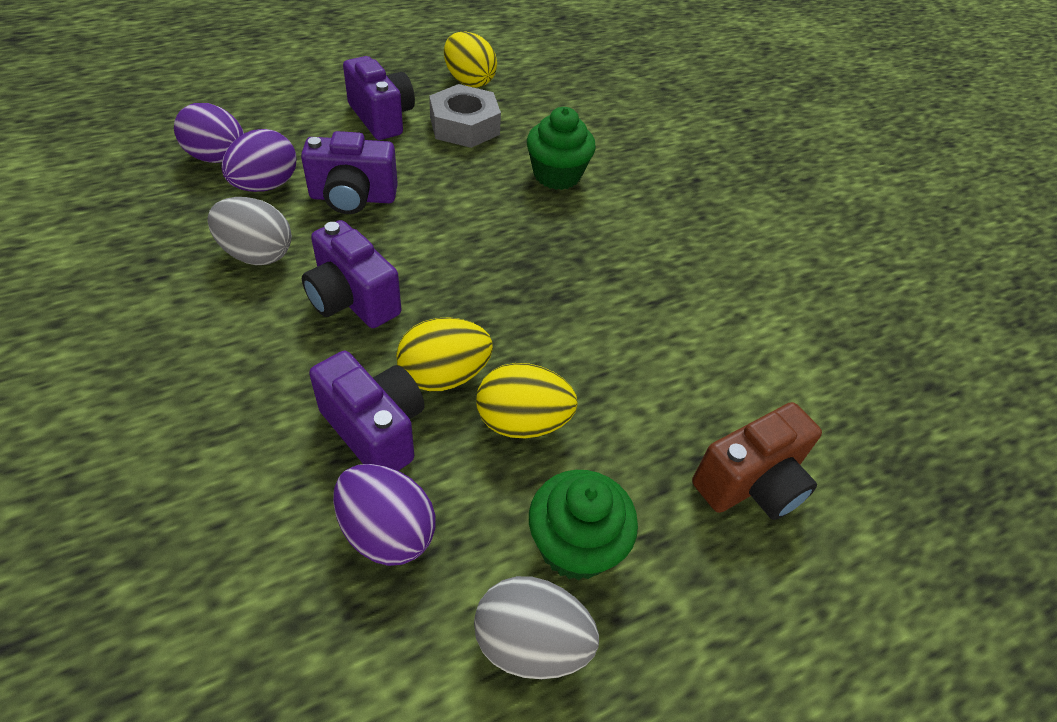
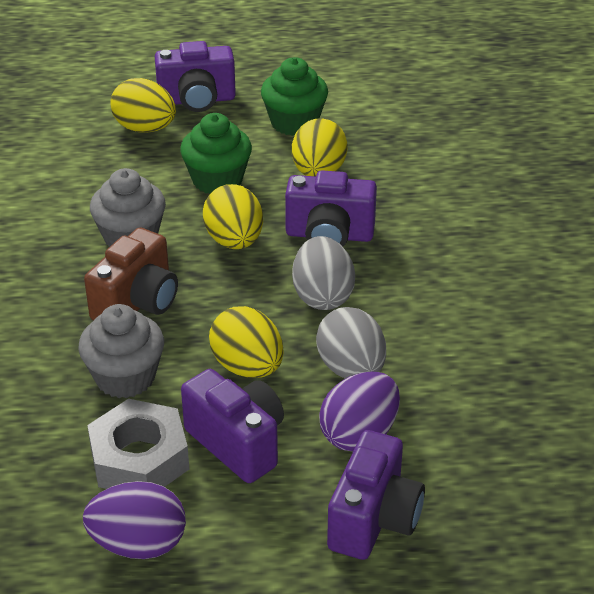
grey cupcake: none = 0 -> [78,304,164,398] [90,168,166,247] = 2
purple egg: [174,103,244,163] [221,129,296,192] [333,464,435,566] = 3 -> [83,481,186,559] [319,371,400,451] = 2
yellow egg: [396,317,493,391] [444,31,497,88] [477,363,578,438] = 3 -> [110,78,176,133] [203,184,263,249] [209,306,284,378] [292,118,348,176] = 4

